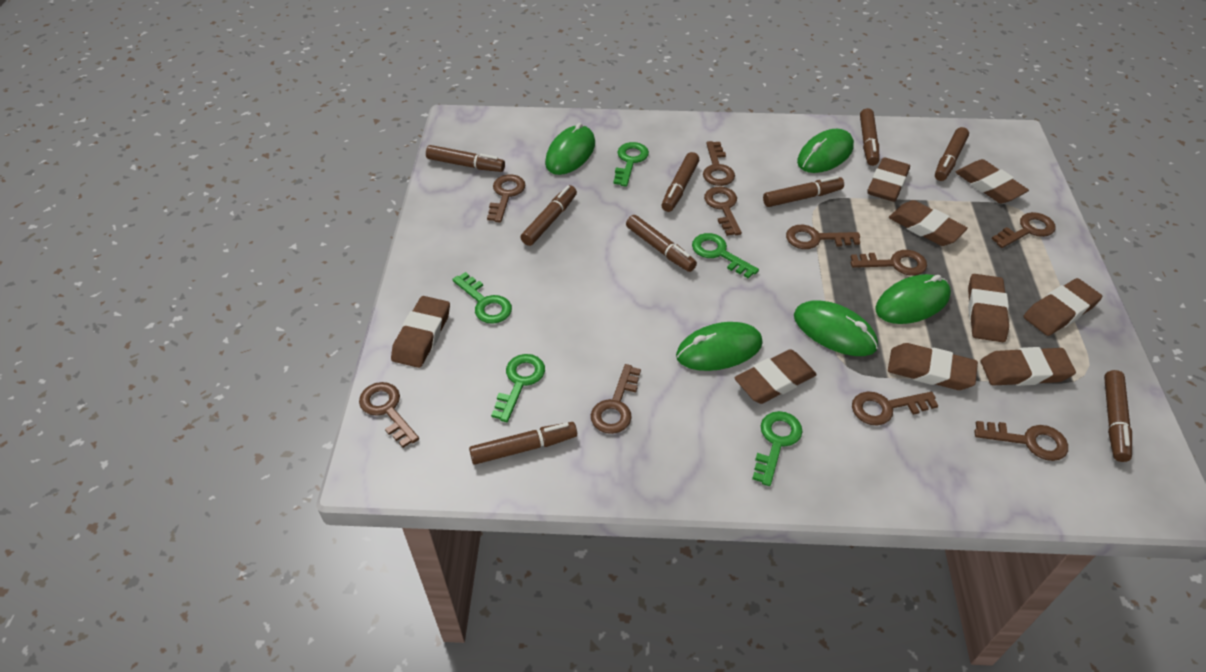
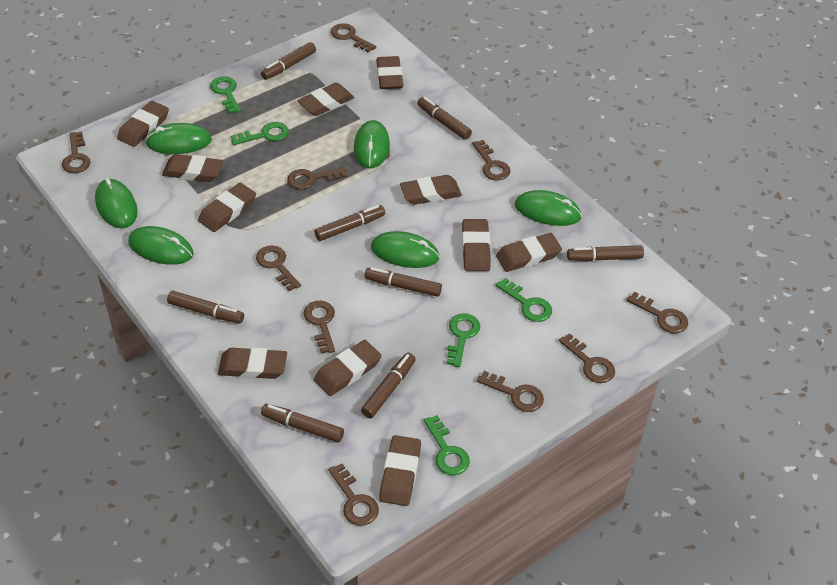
brown eraser: [391,296,450,368] [735,349,817,404] [868,157,910,202] [888,343,978,390] [889,200,968,246] [955,159,1029,204] [968,274,1009,342] [981,347,1076,386] [1024,278,1102,336] = 9 -> [117,101,169,147] [162,154,223,182] [198,183,256,232] [218,347,287,379] [298,83,354,116] [314,340,381,396] [376,56,403,89] [379,435,421,506] [400,175,462,205] [462,219,491,271] [496,233,562,272] = 11
brown marker: [426,145,505,172] [469,422,577,465] [521,185,577,246] [626,215,697,272] [662,152,699,212] [763,176,844,207] [860,108,879,166] [935,127,969,181] [1104,370,1132,462] = 9 -> [167,291,244,324] [261,42,316,80] [261,404,344,442] [315,205,385,241] [361,353,416,418] [364,267,442,297] [417,97,472,140] [567,245,644,261] = 8
green mouse: [545,123,595,175] [676,322,763,371] [794,300,878,356] [797,129,854,173] [875,274,951,324] = 5 -> [95,178,138,229] [128,226,194,265] [145,123,212,154] [354,120,390,168] [371,231,439,268] [515,190,582,226] = 6

